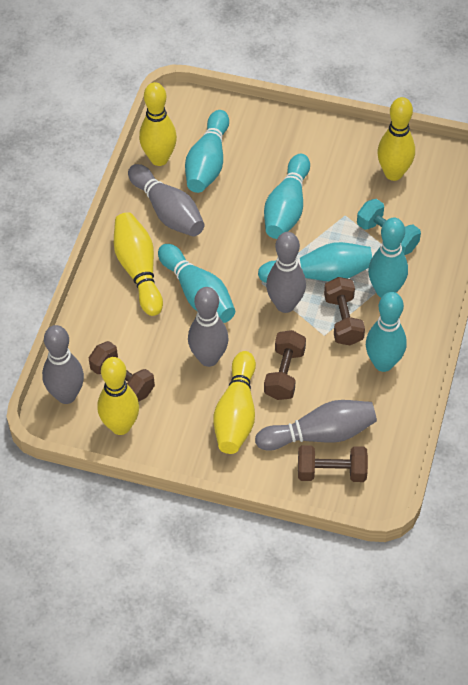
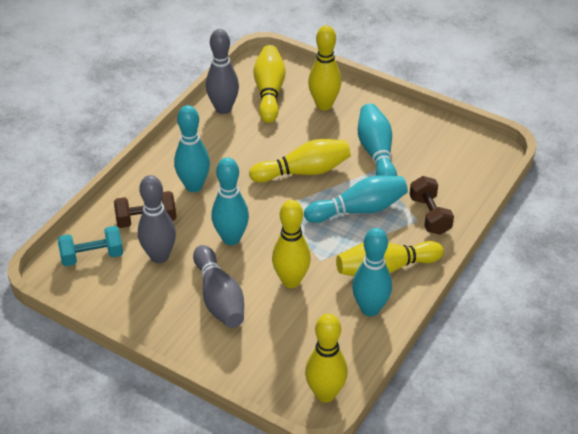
brown dumbbell: [88,341,155,402] [264,330,306,400] [298,445,368,482] [324,277,365,345] = 4 -> [114,191,177,228] [409,176,454,235] = 2
grey bowling pin: [42,325,84,404] [128,164,204,237] [188,287,229,367] [255,400,377,451] [266,232,306,313] = 5 -> [138,175,176,263] [193,245,244,328] [206,29,239,114] = 3
turquoise bowling pin: [158,244,235,323] [185,110,229,193] [258,242,372,283] [264,154,310,239] [366,292,407,372] [368,218,408,298] = 6 -> [174,105,210,192] [211,157,249,245] [304,176,408,223] [352,228,392,317] [358,104,397,176] = 5
yellow bowling pin: [97,357,139,435] [114,212,163,316] [139,82,177,166] [214,351,256,454] [377,97,415,181] = 5 -> [249,139,351,183] [253,45,286,123] [272,200,311,288] [305,313,348,403] [308,25,341,110] [336,241,444,277] = 6

